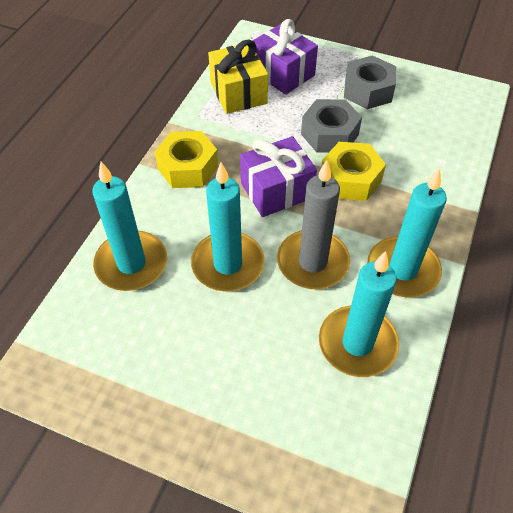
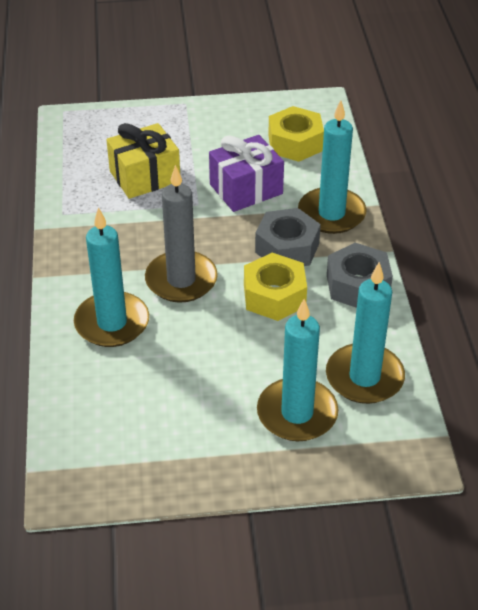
purple gift: [240,136,317,217] [253,19,318,95] = 2 -> [209,135,284,212] = 1

